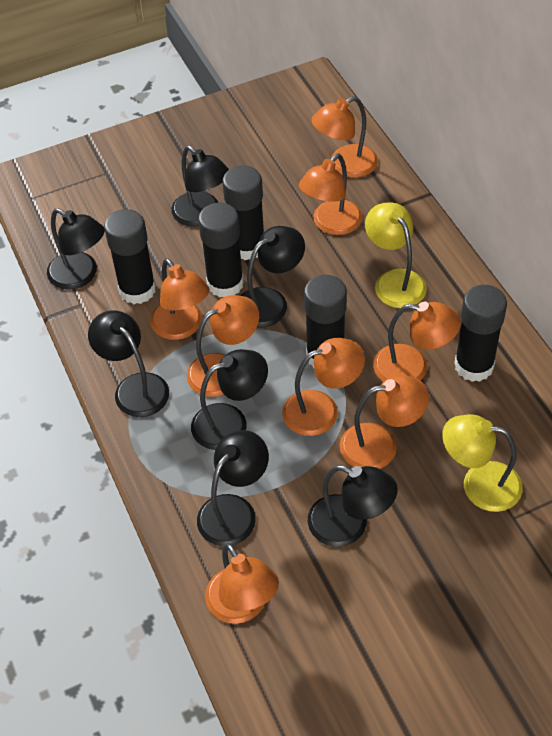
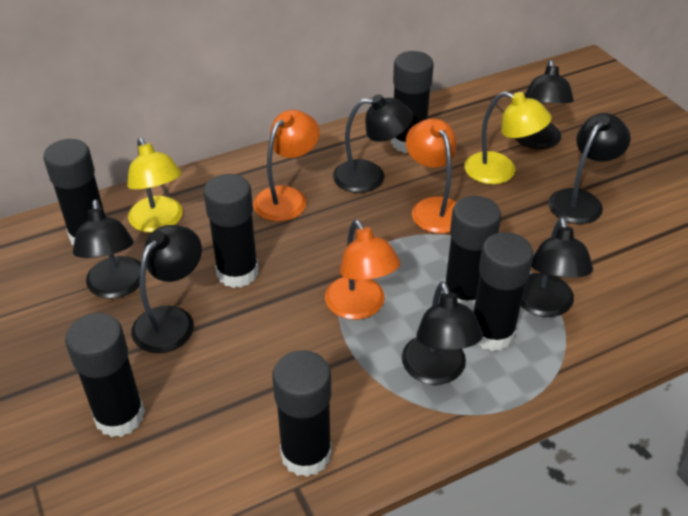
black glue stick: [104,209,156,304] [198,203,244,298] [222,165,264,260] [304,275,347,368] [454,285,507,382] = 5 -> [43,139,104,245] [65,313,145,437] [204,174,258,288] [273,350,332,477] [391,51,434,153] [445,196,501,310] [474,232,534,351] = 7
orange lamp: [150,258,210,340] [187,295,259,397] [205,543,279,624] [282,338,365,436] [299,154,362,235] [311,96,378,178] [340,375,429,469] [373,302,461,382] = 8 -> [253,110,320,222] [325,219,400,320] [406,118,457,233] = 3

